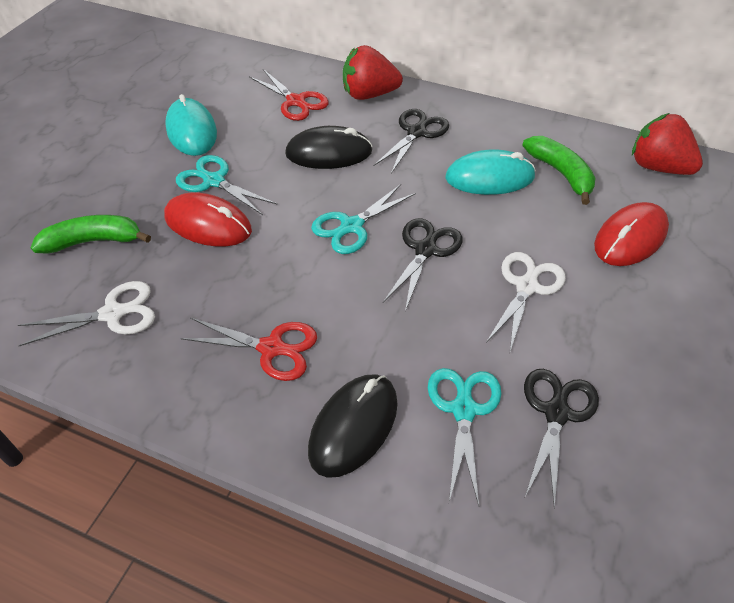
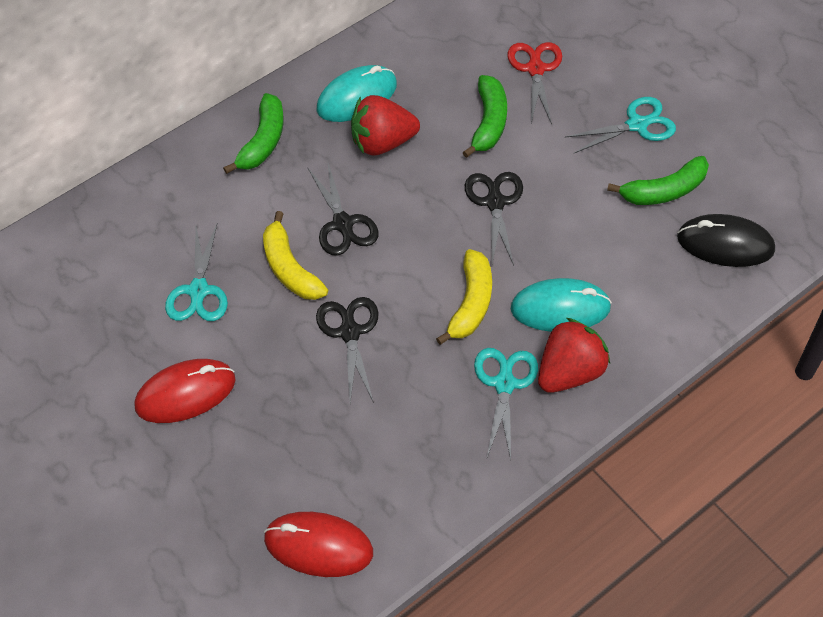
black mouse: [285,126,373,169] [308,374,398,478] = 2 -> [677,214,775,267] = 1
green banana: [31,215,151,254] [522,136,596,205] = 2 -> [223,93,284,174] [463,75,507,158] [607,156,709,205] = 3
red scissors: [180,318,317,381] [249,69,329,121] = 2 -> [508,42,562,125] = 1
white scissors: [18,281,155,346] [486,252,566,351] = 2 -> none = 0
yellow banana: none = 0 -> [263,211,328,300] [436,249,492,345] = 2

